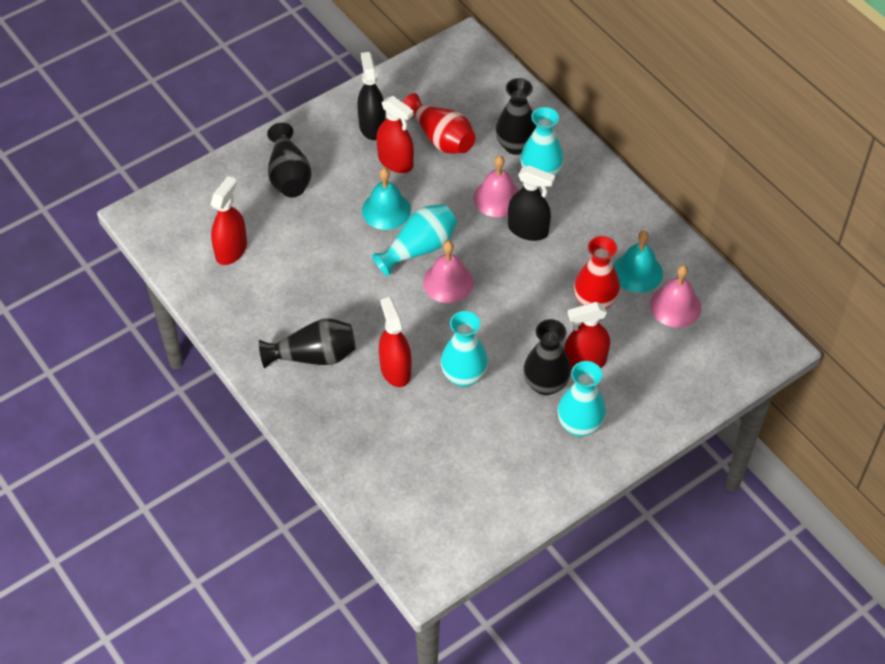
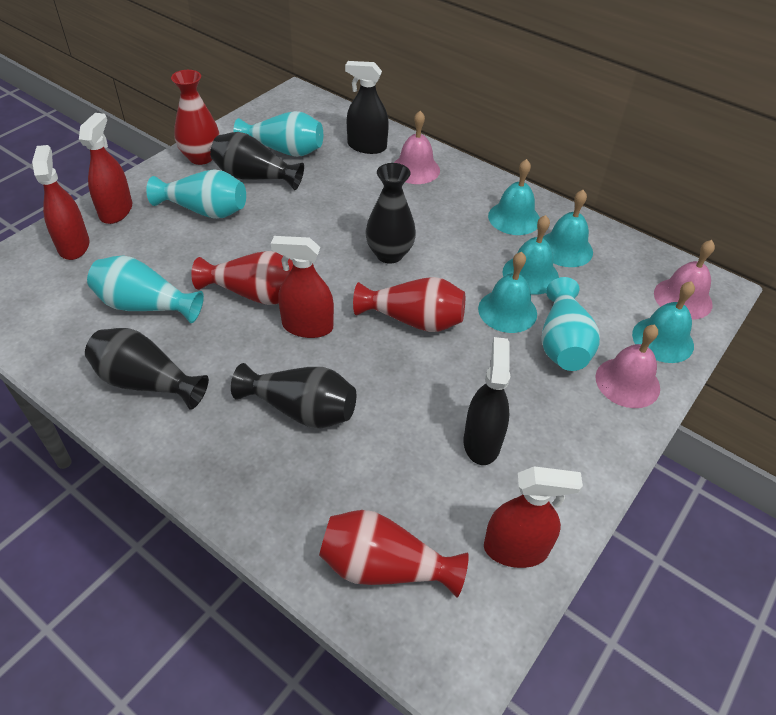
red vase: [402,93,475,154] [574,236,620,309] = 2 -> [171,70,220,165] [191,251,293,305] [319,510,469,597] [353,277,465,332] = 4
turquoise bell: [362,168,411,230] [613,230,663,293] = 2 -> [478,252,537,333] [488,159,540,235] [502,215,559,294] [543,190,593,267] [632,281,695,363] = 5

